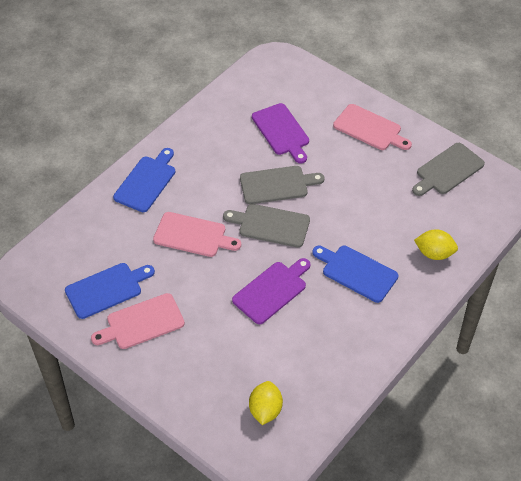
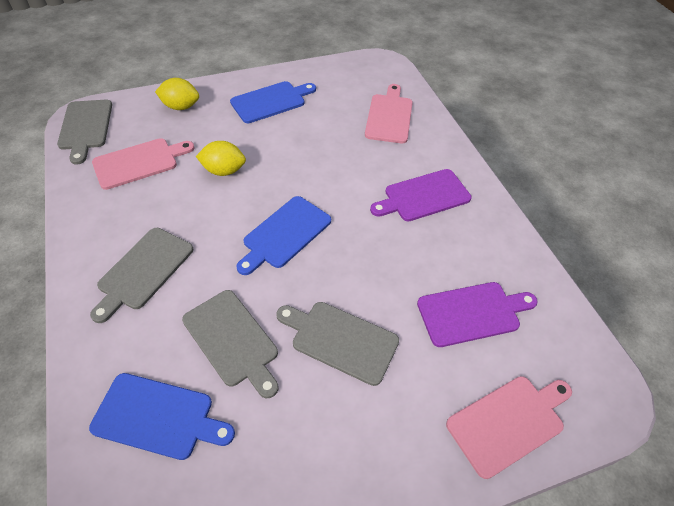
grey cutting board: [223,204,310,248] [240,166,324,204] [412,143,485,196] = 3 -> [57,100,112,164] [90,228,193,323] [182,290,279,398] [276,302,399,386] = 4

